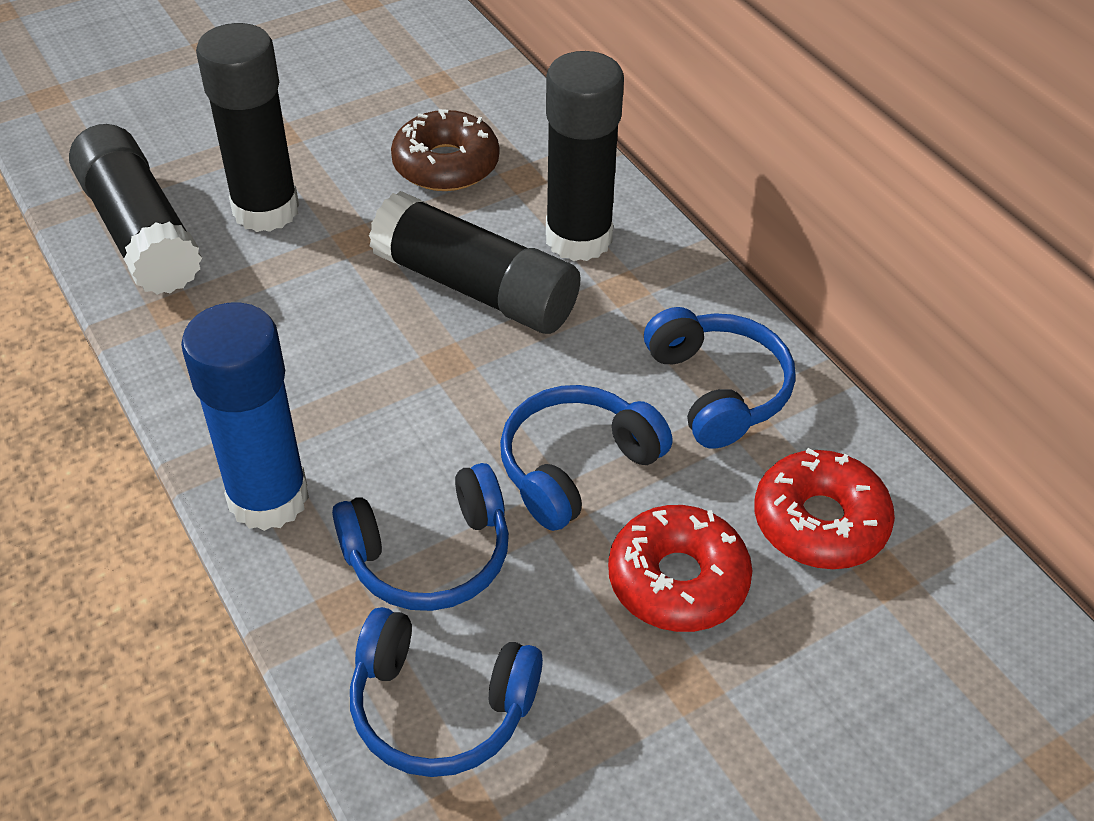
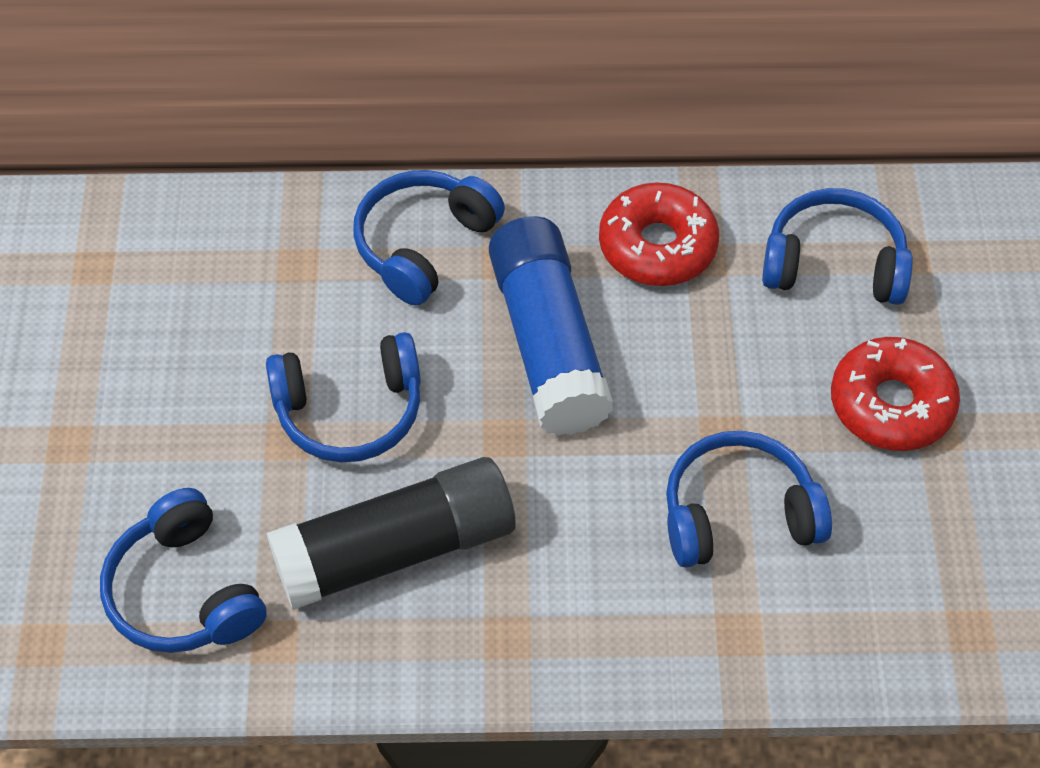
black glue stick: [69,124,202,295] [196,23,299,232] [369,191,581,334] [546,51,624,261] = 4 -> [267,457,516,610] = 1
blue headphones: [332,463,509,611] [350,607,543,777] [500,385,672,531] [644,307,796,449] = 4 -> [100,488,267,653] [266,332,421,463] [353,170,505,305] [666,431,832,568] [762,188,913,305] = 5
brown donut: [391,109,499,191] = 1 -> none = 0

